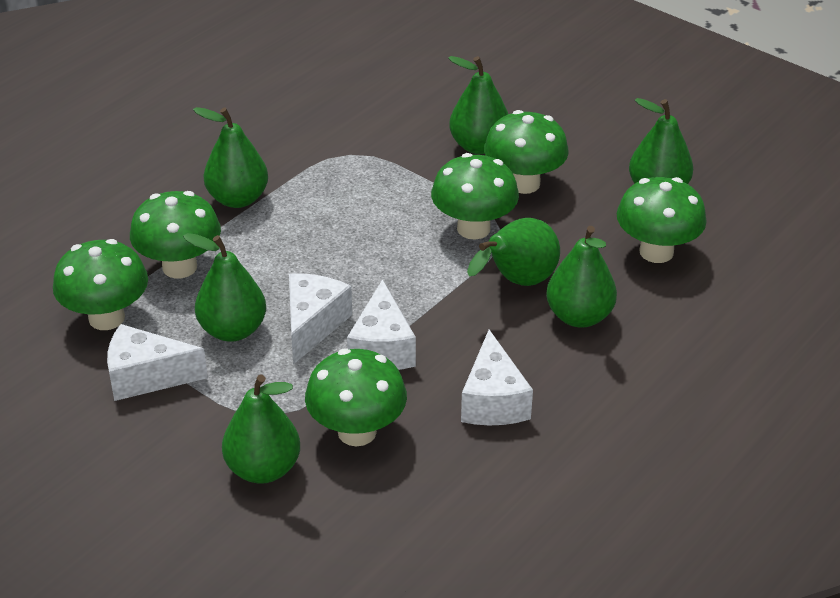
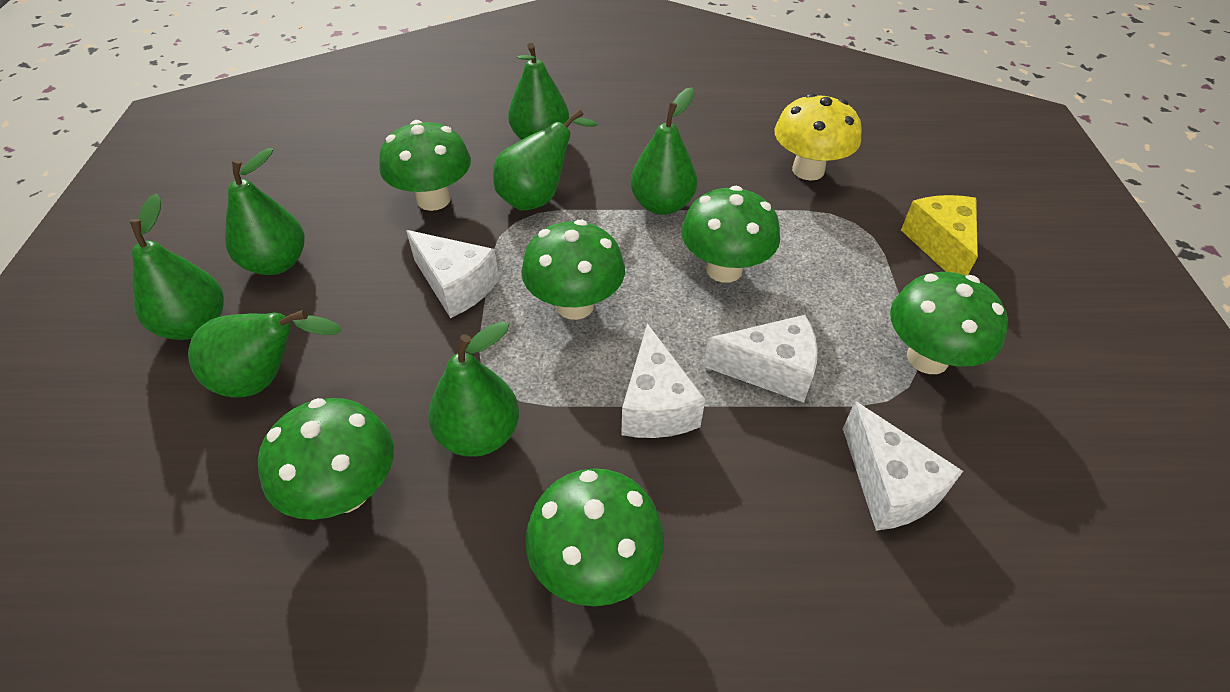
yellow cheese: none = 0 -> [901,195,978,276] = 1
yellow mushroom: none = 0 -> [775,93,862,181] = 1

